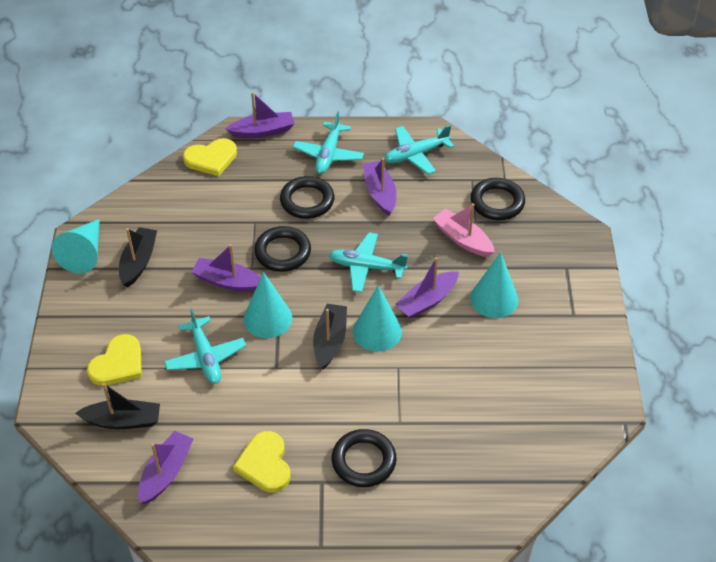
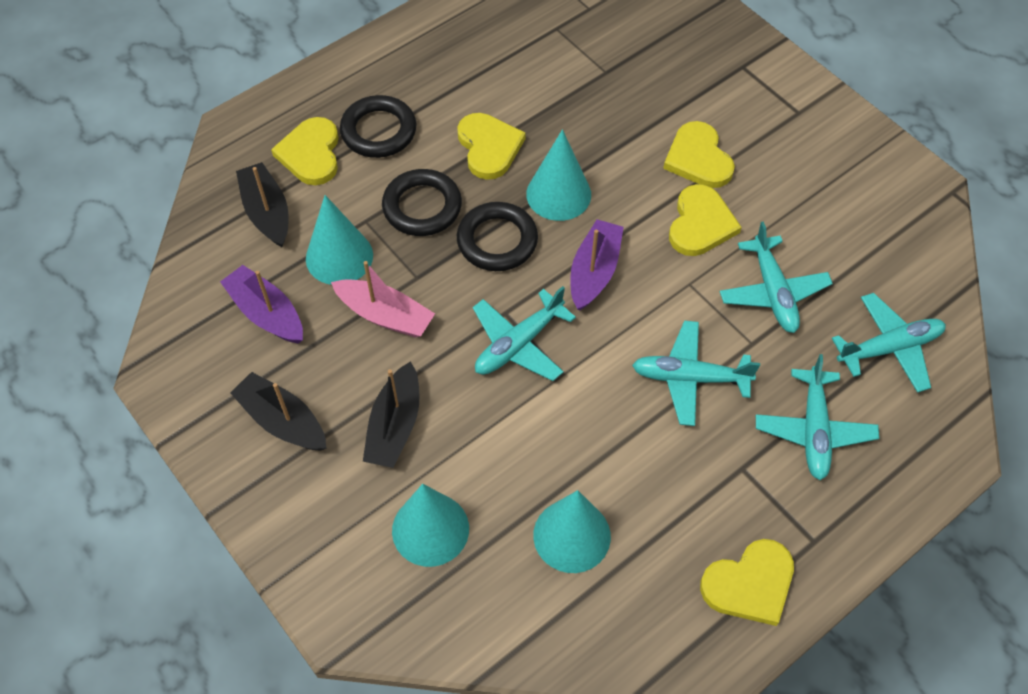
black ring: [254,226,311,272] [280,176,334,219] [332,429,397,487] [471,178,525,220] = 4 -> [340,95,417,158] [382,169,462,236] [457,202,538,271] = 3
purple boat: [138,431,194,504] [191,244,261,292] [225,92,295,138] [363,158,396,216] [395,257,459,318] = 5 -> [220,265,303,344] [570,219,624,311] = 2
turquoise plane: [164,308,246,384] [293,111,364,174] [329,233,408,292] [384,125,454,175] = 4 -> [473,286,576,381] [632,321,760,426] [720,222,833,333] [756,354,879,480] [832,293,946,393] = 5
yellow heart: [87,334,142,386] [183,138,237,176] [233,431,291,493] = 3 -> [271,117,339,185] [457,113,526,180] [663,121,735,188] [669,184,742,256] [700,539,794,626] = 5

